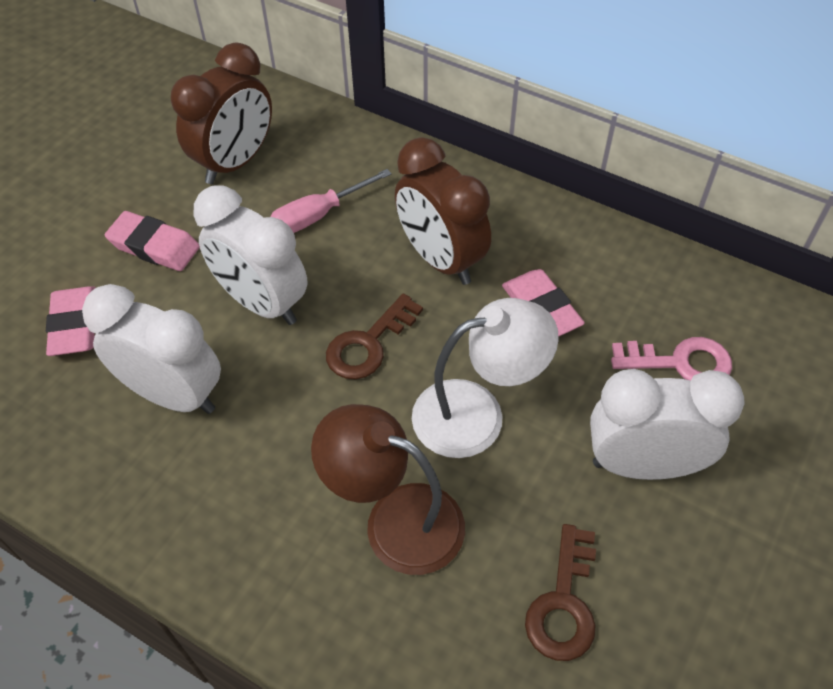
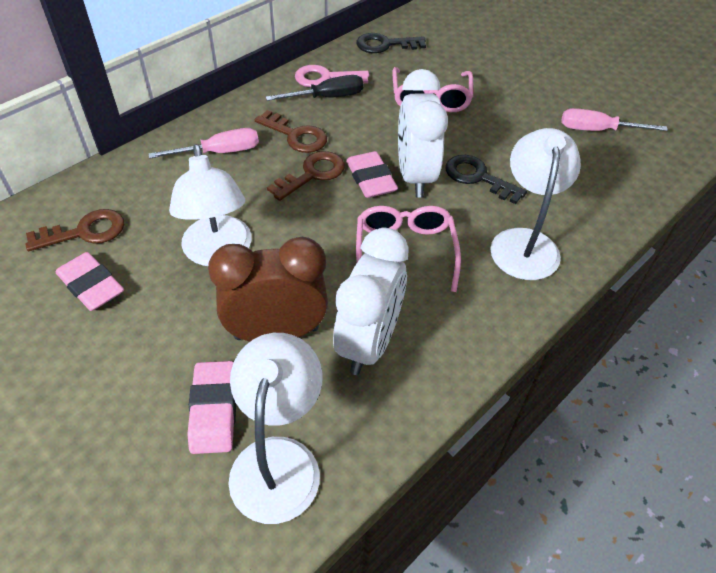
black key: none = 0 -> [356,33,426,53] [445,155,527,204] = 2
black screwdriver: none = 0 -> [266,75,363,101] = 1
brown clock: [171,42,272,184] [395,137,491,285] = 2 -> [208,237,328,342] = 1
brown key: [326,293,423,379] [525,524,596,661] = 2 -> [25,209,124,251] [255,110,327,153] [267,151,345,201] = 3
brown lamp: [311,404,465,575] = 1 -> none = 0
pink glasses: none = 0 -> [356,206,461,292] [392,67,473,112] = 2
pink screwdriver: [270,169,392,233] = 1 -> [148,128,259,159] [561,108,668,131] = 2
white clock: [82,284,221,414] [194,185,308,325] [590,369,745,480] = 3 -> [333,228,409,375] [398,69,448,198] = 2
white lamp: [412,298,559,458] = 1 -> [169,144,252,266] [229,333,323,524] [490,128,581,280] = 3

